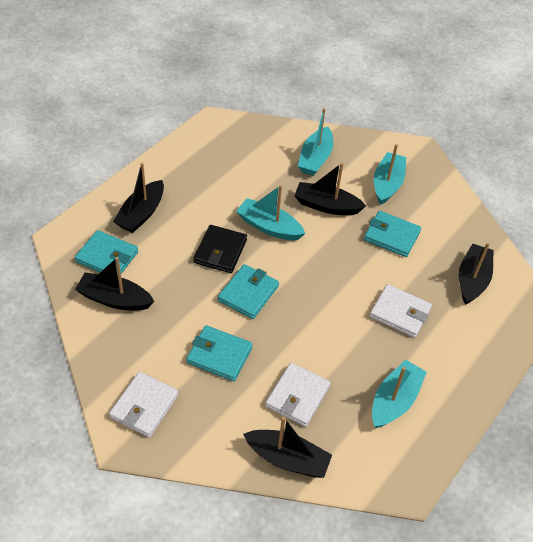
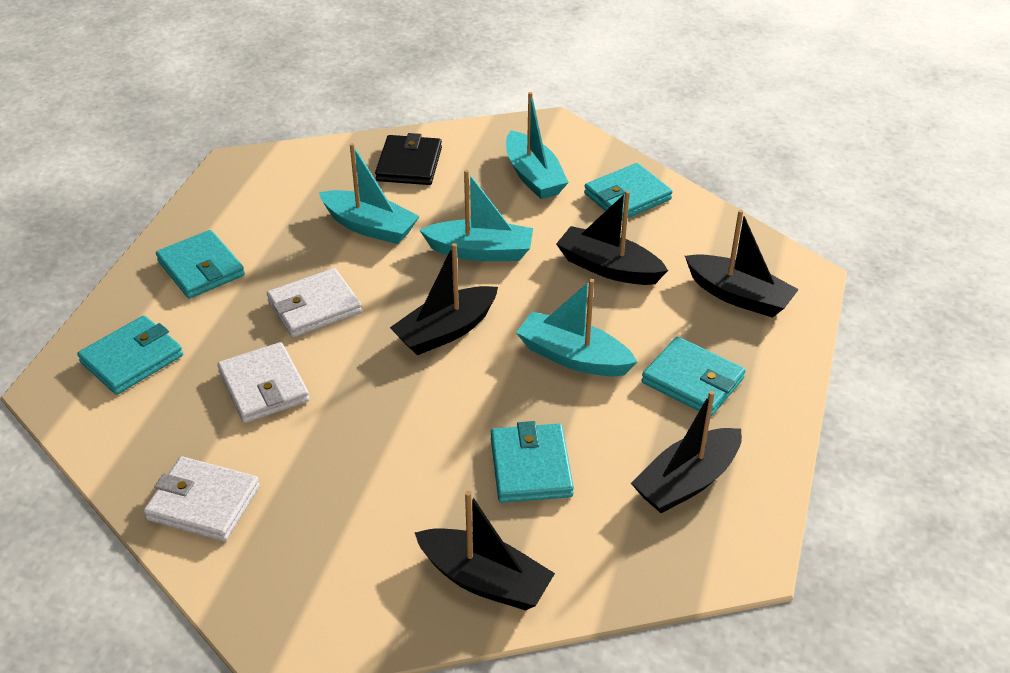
turquoise wallet: [75,230,138,277] [186,325,252,381] [218,264,279,319] [364,211,421,257] = 4 -> [77,315,183,395] [156,230,245,298] [491,421,574,503] [584,163,673,220] [642,337,746,416] = 5

